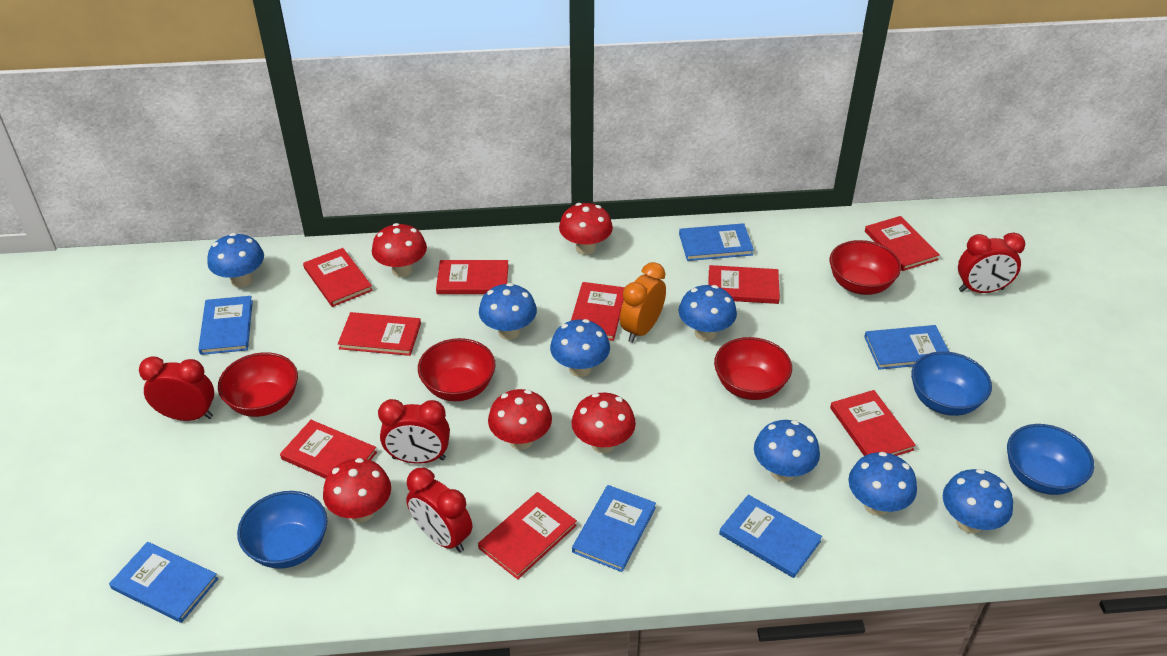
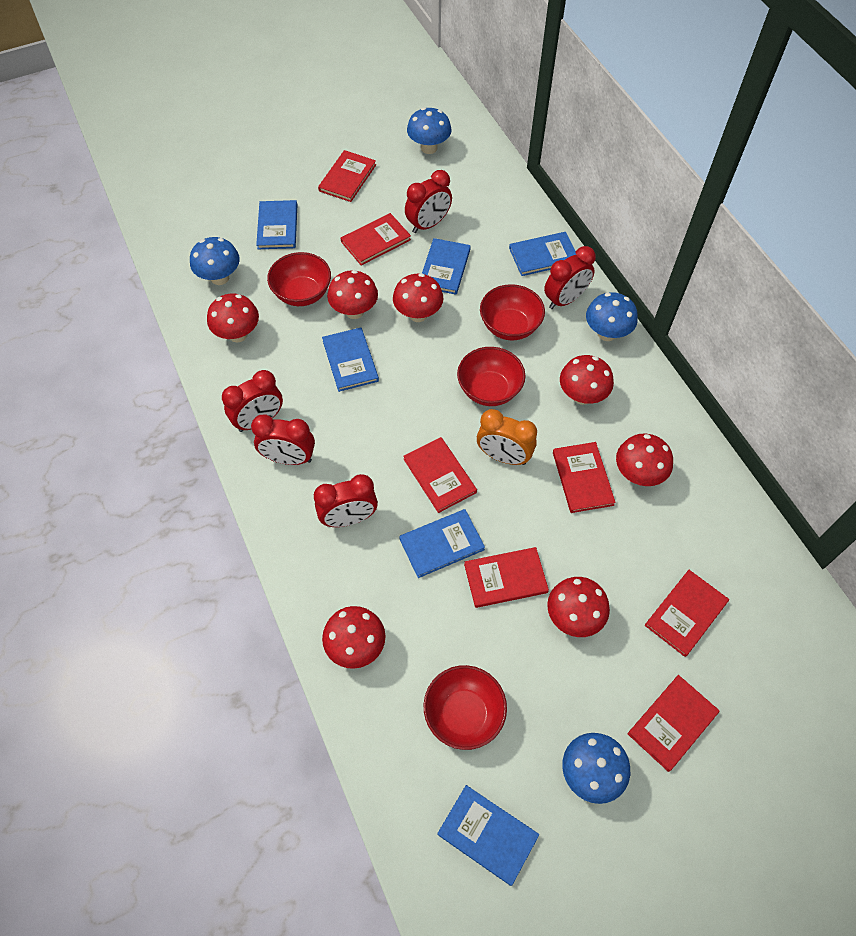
blue bowl: [237,491,328,569] [911,351,992,416] [1007,424,1094,495] = 3 -> none = 0
blue mushroom: [207,233,264,287] [479,283,537,340] [550,319,610,377] [679,285,737,341] [754,420,820,482] [848,452,917,516] [943,469,1013,534] = 7 -> [190,237,240,285] [407,107,452,154] [562,733,630,804] [586,292,638,341] = 4
red book: [280,420,377,479] [303,248,373,307] [338,312,421,356] [436,260,509,294] [478,492,577,579] [571,282,625,341] [708,265,780,304] [830,390,916,456] [865,216,940,271] = 9 -> [318,150,376,202] [341,213,411,266] [403,437,477,513] [464,547,549,608] [553,442,616,513] [627,675,720,772] [645,570,729,657] = 7
red clock: [139,356,214,421] [378,399,450,464] [406,468,472,553] [958,233,1025,293] = 4 -> [222,370,283,432] [251,415,315,465] [314,474,378,527] [405,170,452,233] [544,246,596,309] = 5
red mushroom: [323,458,391,522] [372,223,427,277] [488,389,552,450] [559,203,613,255] [572,393,636,453] = 5 -> [207,294,259,342] [322,606,385,669] [327,270,378,319] [393,273,443,322] [547,577,610,637] [560,355,614,405] [616,434,673,486] = 7

